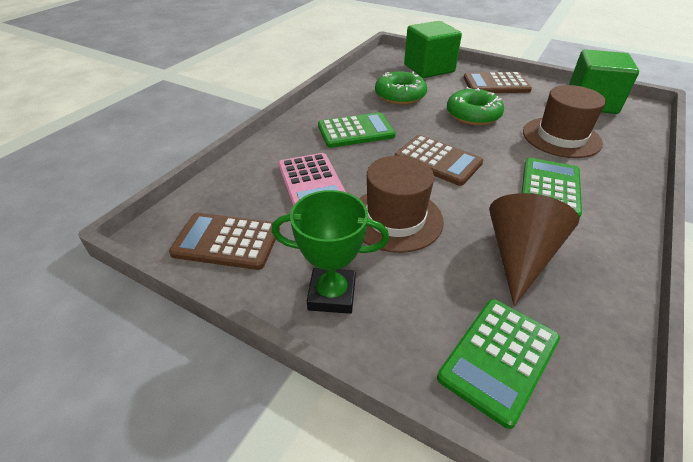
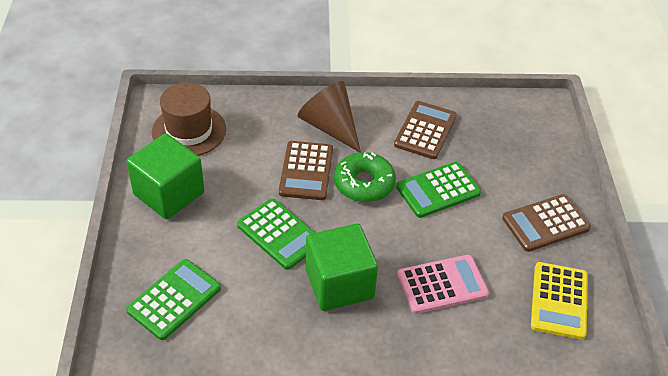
brown hat: [359,155,444,253] [523,85,606,158] = 2 -> [152,82,226,156] = 1
green donut: [375,71,427,105] [447,87,504,125] = 2 -> [334,152,396,202] = 1
green trophy: [272,190,389,314] = 1 -> none = 0
yellow calculator: none = 0 -> [531,262,588,340] = 1

